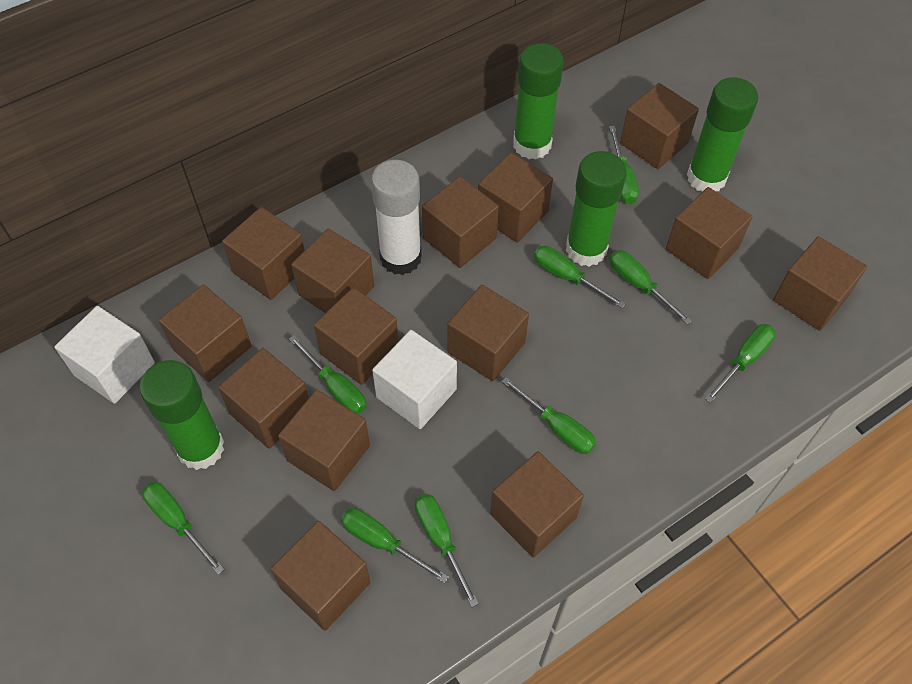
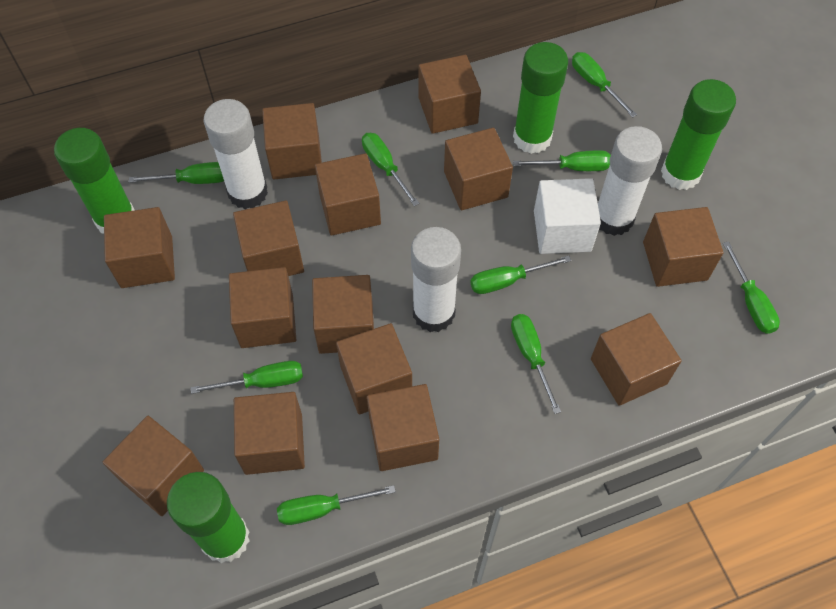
white cube: [54,306,155,404] [372,330,457,429] = 2 -> [534,178,601,254] = 1
white glue stick: [371,160,422,275] = 1 -> [204,99,268,209] [411,227,461,332] [597,126,662,236] = 3

